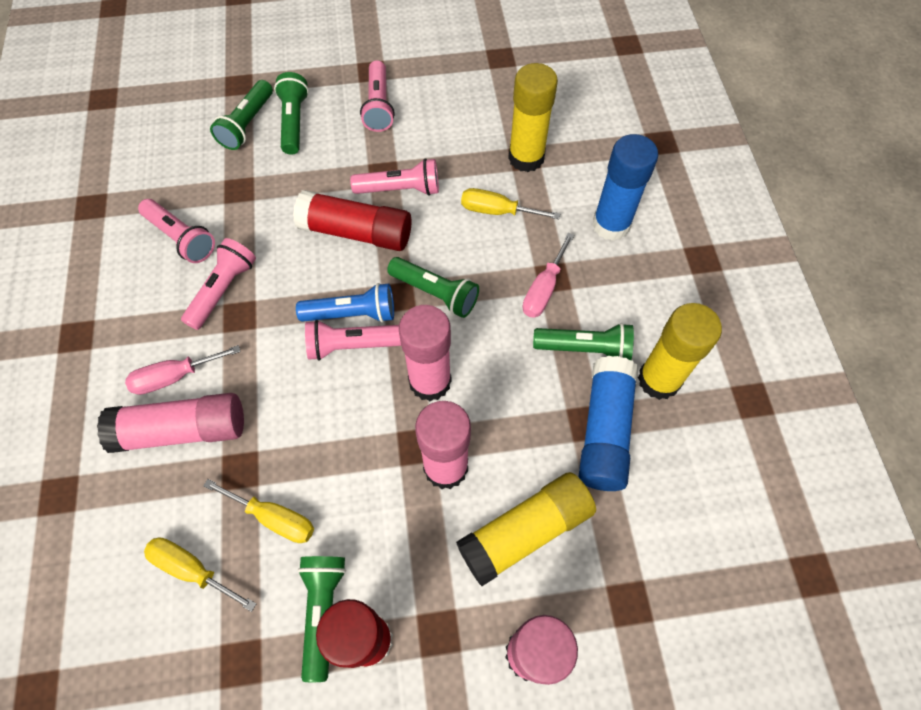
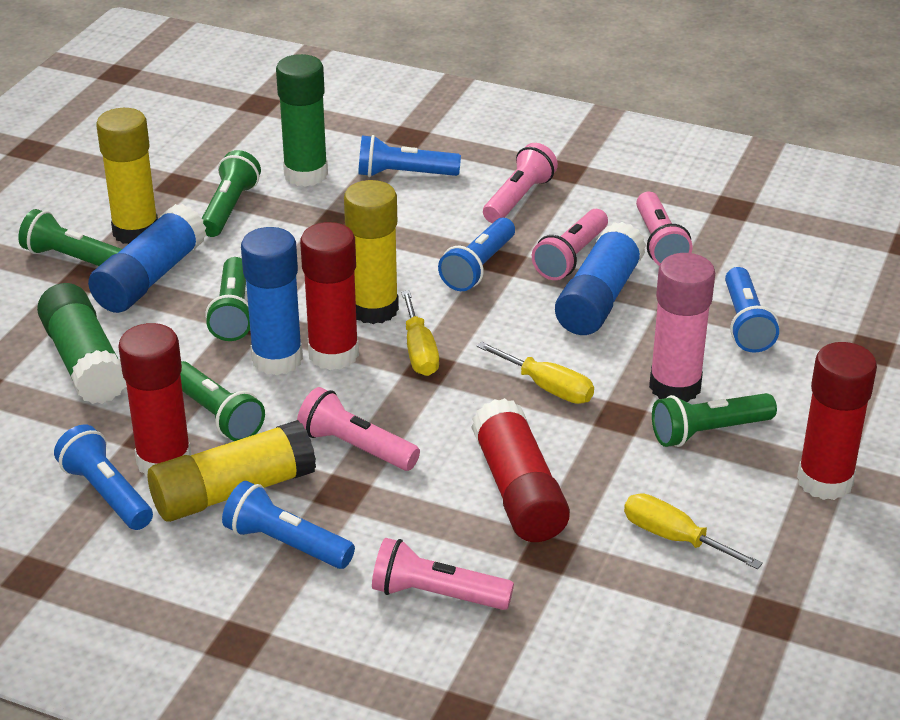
blue flashlight: [296,283,394,323] = 1 -> [54,424,153,530] [222,481,355,569] [358,135,461,177] [438,218,515,291] [725,267,779,353] = 5
blue glue stick: [578,356,638,491] [592,134,658,241] = 2 -> [88,204,206,313] [241,227,303,375] [555,222,646,335] = 3
green glue stick: none = 0 -> [37,283,126,404] [276,54,328,187] = 2
pink glue stick: [97,393,244,453] [399,305,451,401] [415,401,471,489] [505,615,578,685] = 4 -> [649,253,715,402] = 1
pink screwdriver: [125,345,241,395] [522,233,574,318] = 2 -> none = 0
red glue stick: [293,190,412,251] [316,599,393,668] = 2 -> [118,323,191,477] [300,222,359,370] [471,398,570,542] [797,342,877,500] = 4

